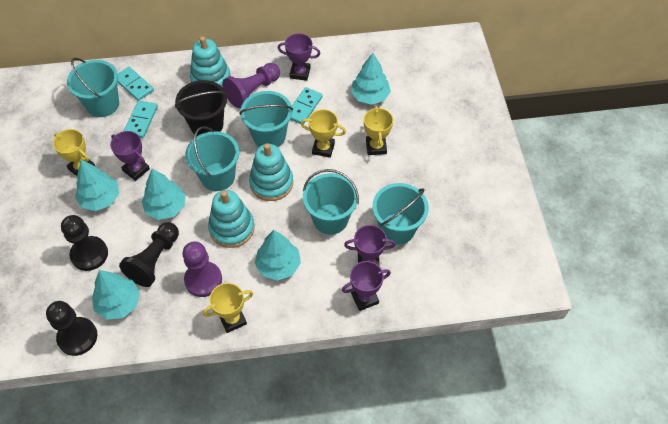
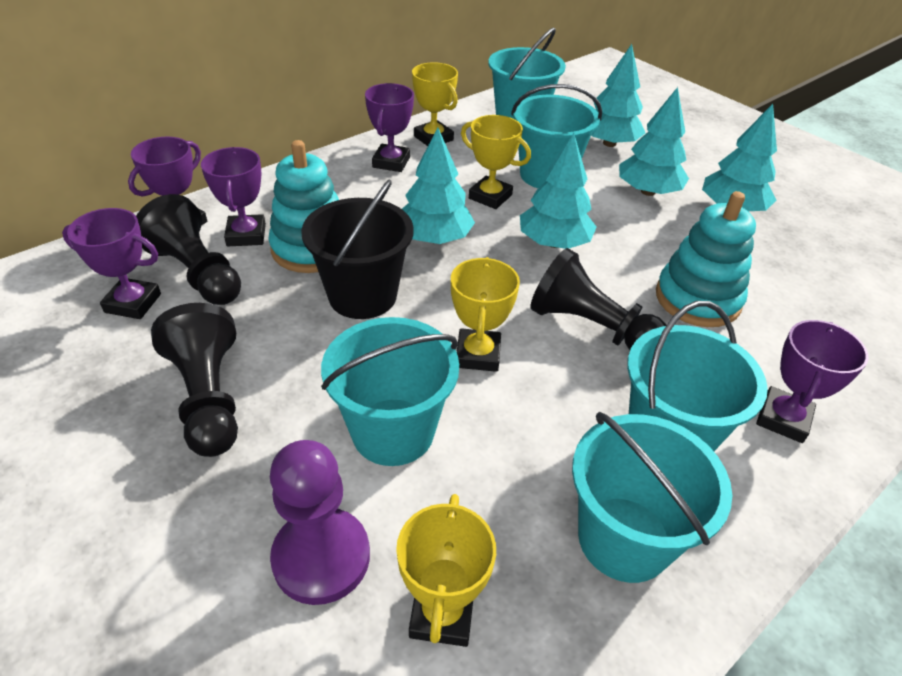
purple pawn: [183,241,222,297] [222,63,280,108] = 2 -> [270,440,370,605] = 1
purple trophy: [110,131,150,181] [278,33,320,81] [342,261,391,311] [344,225,396,266] = 4 -> [62,208,161,319] [128,137,207,225] [201,147,266,246] [365,83,414,172] [756,320,868,443] = 5
turquoise domino: [117,67,154,101] [124,100,158,138] [290,87,323,124] = 3 -> none = 0
turquoise stacking toy: [190,36,231,87] [208,190,255,248] [249,143,293,201] = 3 -> [268,140,339,273] [656,191,756,327] = 2

